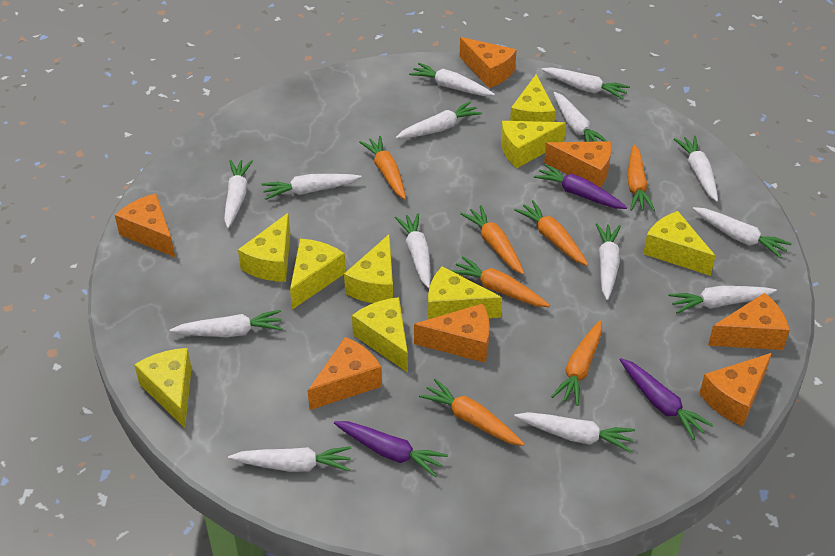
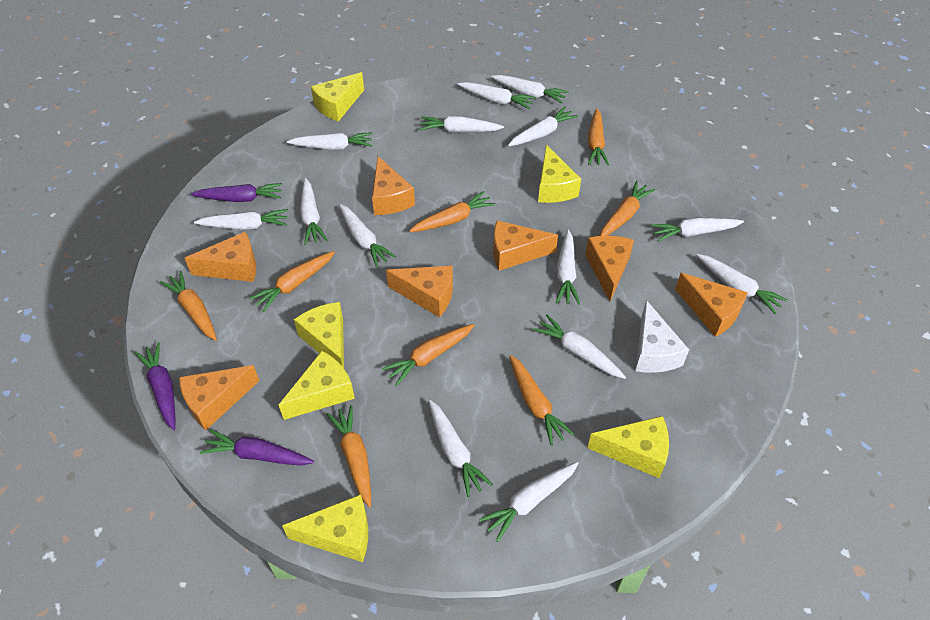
orange carrot: [359,136,406,199] [419,379,525,446] [450,256,550,307] [460,205,524,275] [514,200,588,266] [551,320,602,406] [627,145,655,211] = 7 -> [160,271,217,341] [249,251,335,312] [326,405,371,508] [382,324,475,386] [409,191,495,232] [509,355,575,446] [588,108,609,166] [600,181,655,236] = 8
white cheese: none = 0 -> [635,300,689,373] = 1
yellow cheese: [134,348,192,428] [238,213,290,282] [290,239,346,309] [344,234,393,303] [352,297,408,373] [428,266,502,319] [501,121,566,168] [510,74,556,122] [643,211,715,276] = 9 -> [279,351,355,420] [282,494,368,562] [294,302,344,368] [311,72,364,122] [538,144,581,203] [587,416,669,478] = 6

